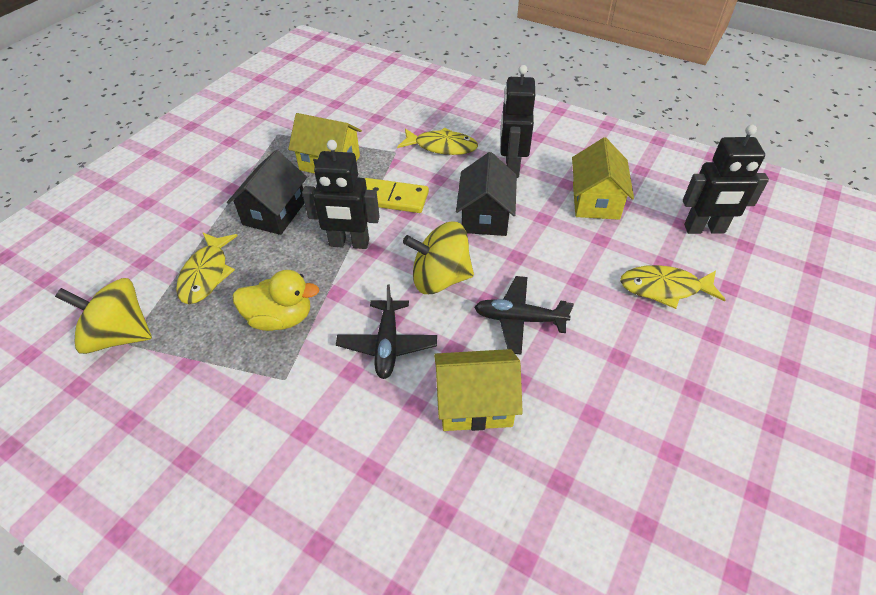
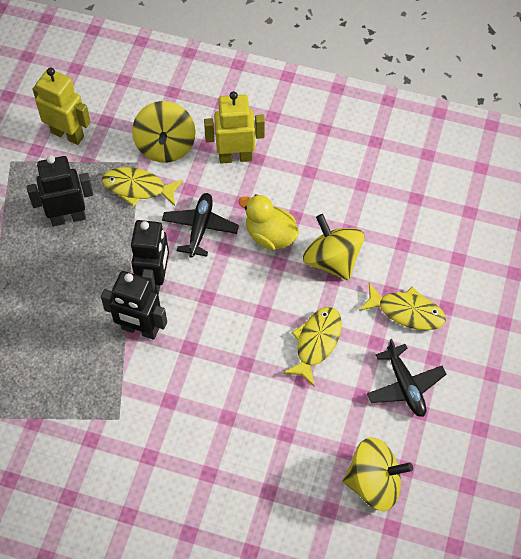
black house: [227,150,307,235] [456,152,517,236] = 2 -> none = 0
yellow domino: [365,178,429,213] = 1 -> none = 0
yellow house: [288,113,362,174] [434,349,523,431] [572,137,634,220] = 3 -> none = 0
yellow robot: none = 0 -> [33,68,91,145] [204,91,265,164] = 2
yellow spinning top: [55,278,152,354] [403,222,474,294] = 2 -> [132,101,196,163] [303,214,365,280] [343,437,413,511] = 3

